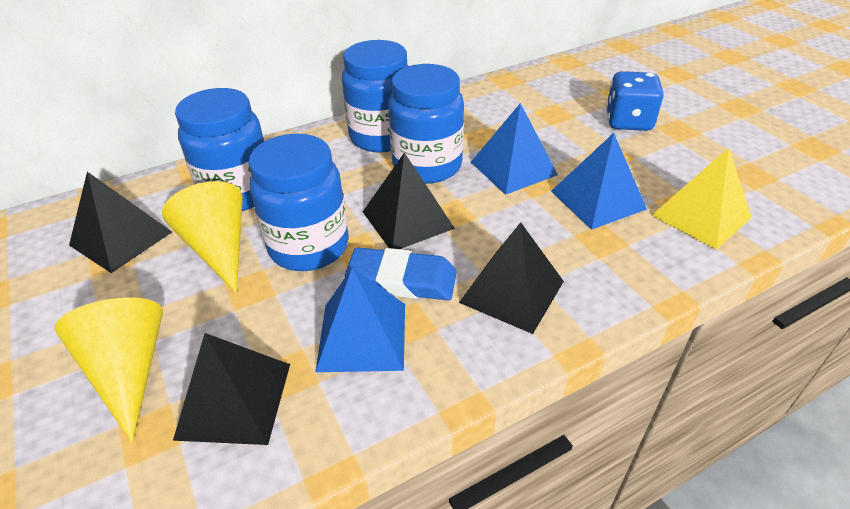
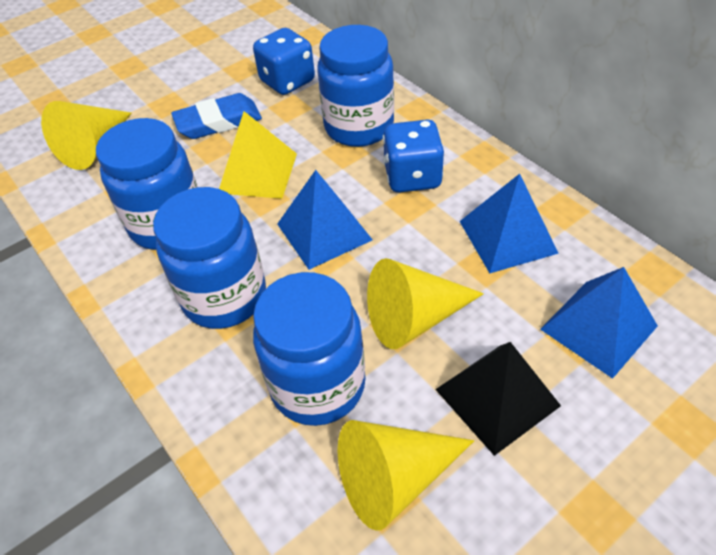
black pyramid: [69,172,172,273] [173,333,290,445] [363,153,455,249] [459,222,564,334] = 4 -> [435,342,561,456] = 1
blue dice: [606,71,664,131] = 1 -> [253,28,315,95] [383,120,444,193] = 2
yellow cone: [55,297,163,442] [162,181,243,293] = 2 -> [41,101,132,170] [338,420,474,531] [367,258,484,349] = 3

